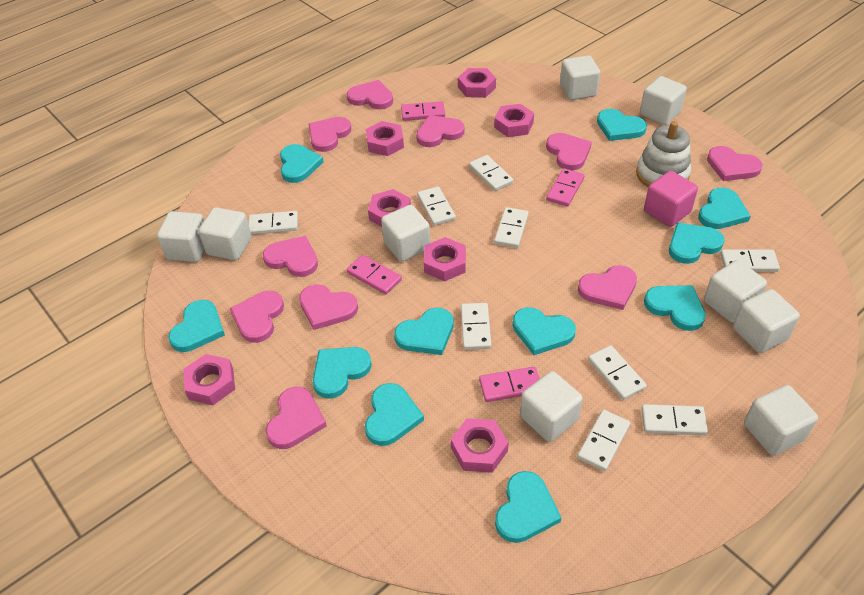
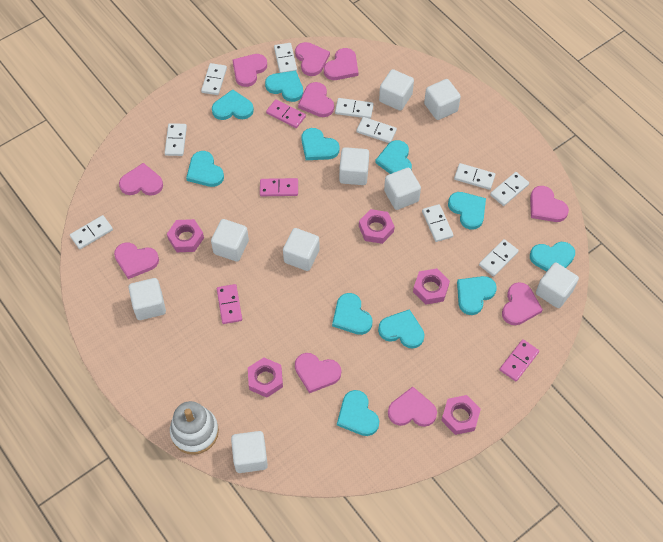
pink cube: [644,171,698,227] = 1 -> none = 0
pink nut: [183,354,235,405] [366,121,404,156] [368,189,411,227] [424,237,466,281] [451,418,509,473] [458,68,496,98] [494,104,534,137] = 7 -> [167,219,204,252] [248,357,283,398] [359,209,395,244] [413,268,450,305] [441,395,481,435] = 5
white domino: [248,211,298,235] [417,186,456,226] [461,303,491,350] [469,155,513,191] [494,207,529,248] [577,410,630,471] [588,345,647,400] [641,404,708,435] [720,249,780,272] = 9 -> [70,215,113,249] [165,123,187,156] [201,63,227,95] [274,43,297,73] [335,98,374,119] [356,117,397,143] [422,204,453,242] [454,163,495,190] [479,239,519,277] [490,172,529,206] = 10

